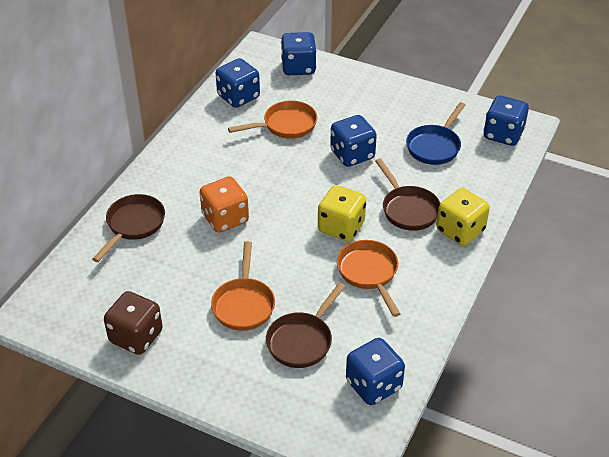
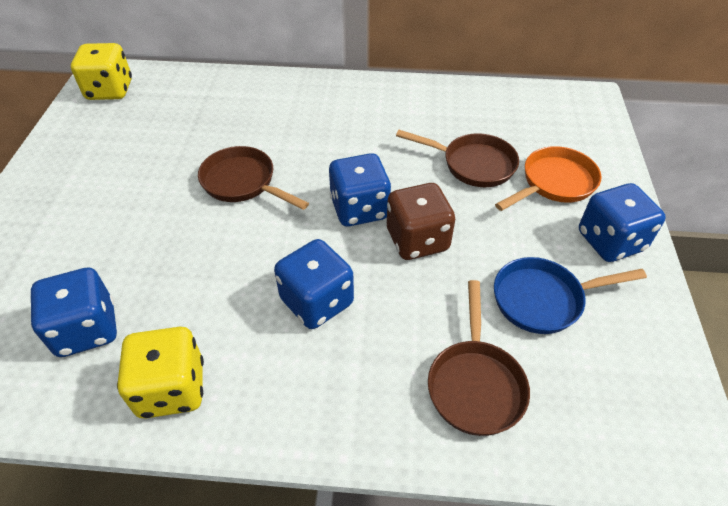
blue dice: [216,58,260,108] [281,32,317,75] [330,115,377,167] [346,338,405,405] [484,96,529,146] = 5 -> [31,268,117,357] [274,239,354,329] [329,153,391,227] [579,183,666,262] = 4
orange dice: [200,176,249,233] = 1 -> none = 0
orange pan: [211,241,275,331] [228,101,317,139] [337,240,400,317] = 3 -> [495,146,602,211] = 1

